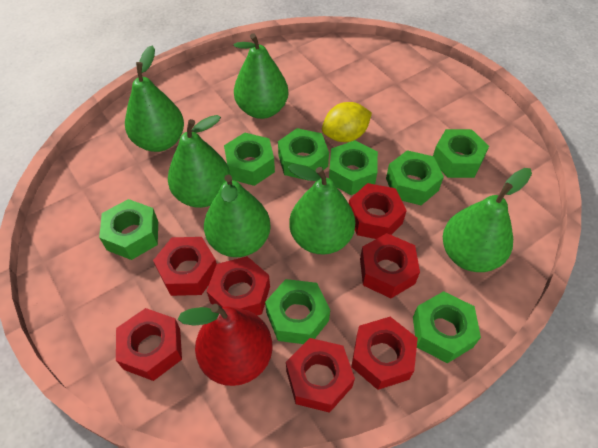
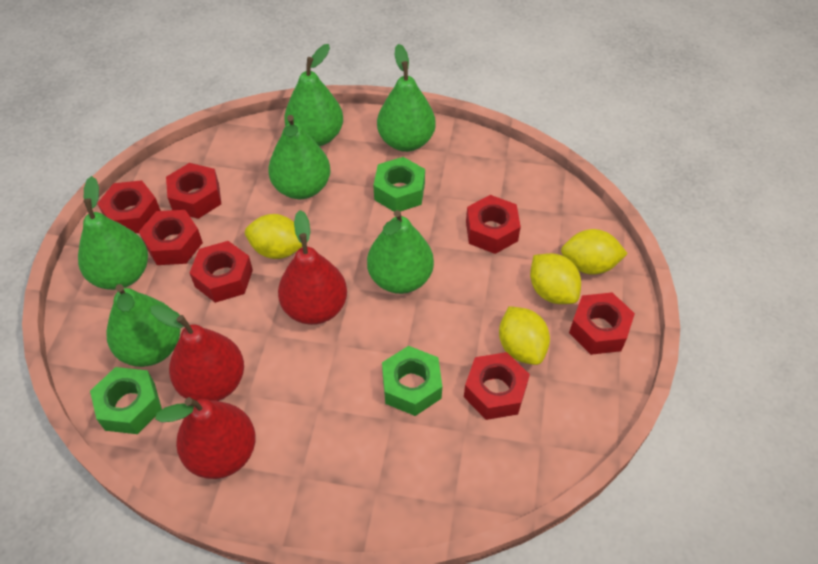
green nut: [99,199,158,260] [224,133,275,186] [265,279,330,344] [278,128,329,181] [329,140,378,195] [386,150,444,205] [413,291,481,363] [433,129,489,178] = 8 -> [90,367,162,434] [373,157,425,212] [382,346,442,416] = 3
red pear: [178,304,272,386] = 1 -> [151,305,244,401] [155,397,256,479] [278,210,347,325] = 3
yellow lemon: [322,102,372,142] = 1 -> [245,214,302,259] [499,306,550,365] [530,253,581,304] [561,229,628,275] = 4

